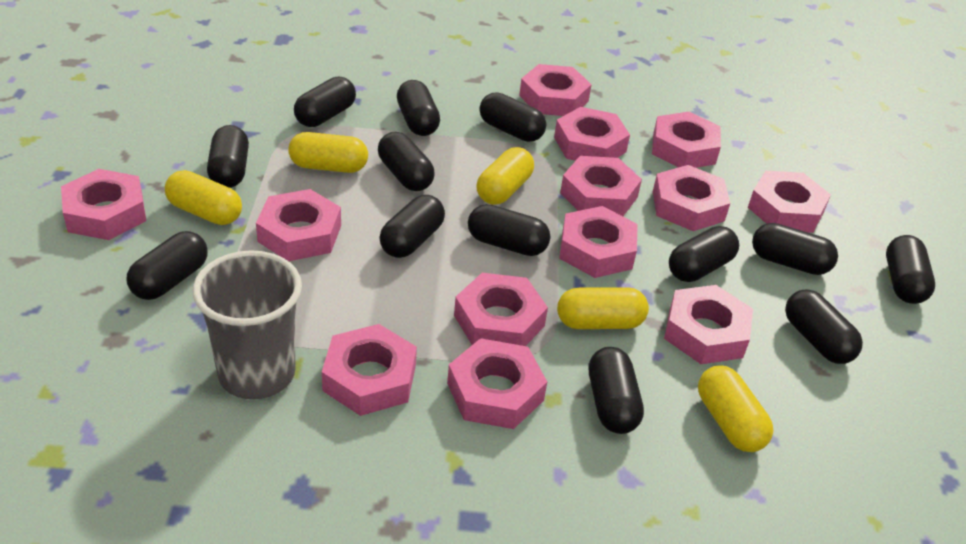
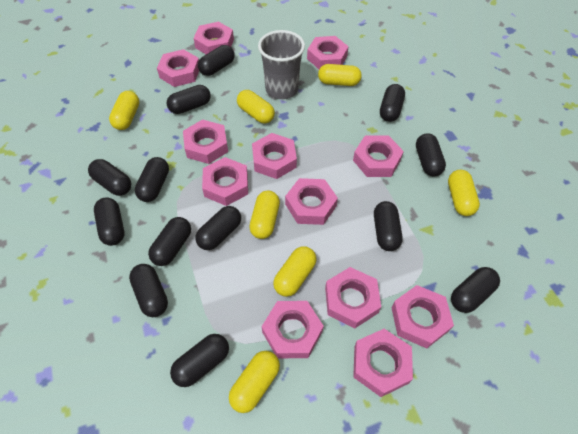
pink nut: [61,169,146,240] [256,189,341,261] [322,324,417,416] [447,338,547,429] [454,273,548,346] [519,64,592,116] [554,107,630,161] [559,206,638,278] [560,156,642,216] [652,112,721,168] [653,165,730,231] [664,285,753,364] [748,171,831,233] = 13 -> [157,49,199,87] [183,119,228,164] [194,22,234,54] [202,157,248,206] [252,133,297,179] [262,301,324,358] [285,178,338,225] [307,36,349,69] [325,267,381,328] [353,135,404,177] [353,329,413,397] [391,285,454,348] = 12
yellow capsule: [165,170,242,225] [288,132,368,173] [476,147,534,205] [557,287,649,329] [698,366,773,452] = 5 -> [109,91,139,130] [229,351,280,413] [237,90,275,123] [249,190,280,239] [273,246,317,297] [318,64,362,86] [448,170,480,216] = 7

